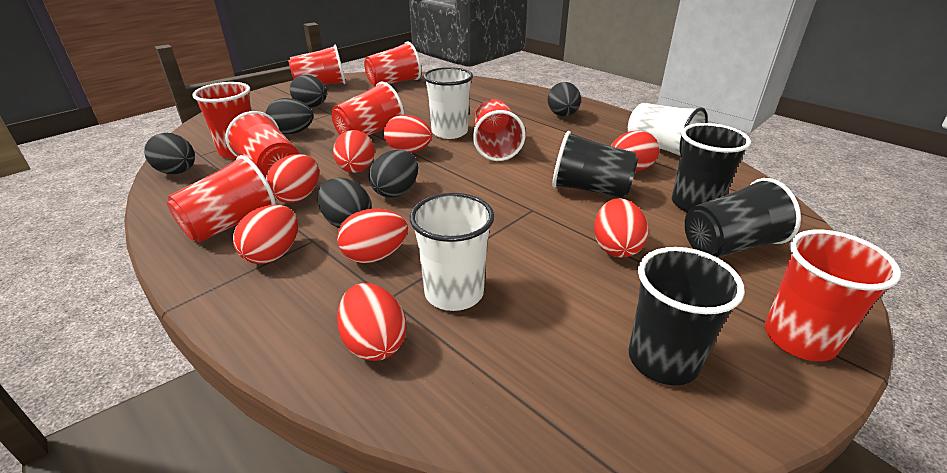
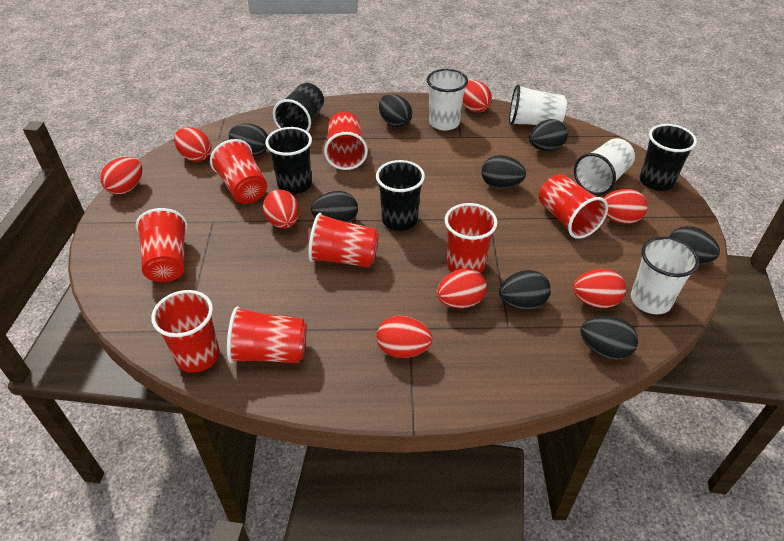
black egg: [144,133,195,174] [266,98,314,134] [290,75,327,108] [318,178,372,228] [369,150,418,198] [548,82,581,117] = 6 -> [229,123,268,156] [311,191,358,223] [379,94,412,128] [481,155,526,189] [499,270,551,310] [529,119,568,151] [580,316,638,360] [669,226,720,265] = 8
white cup: [410,193,494,311] [423,67,473,139] [628,103,708,156] = 3 -> [427,69,468,130] [509,84,567,125] [574,138,635,195] [631,236,699,314] = 4

